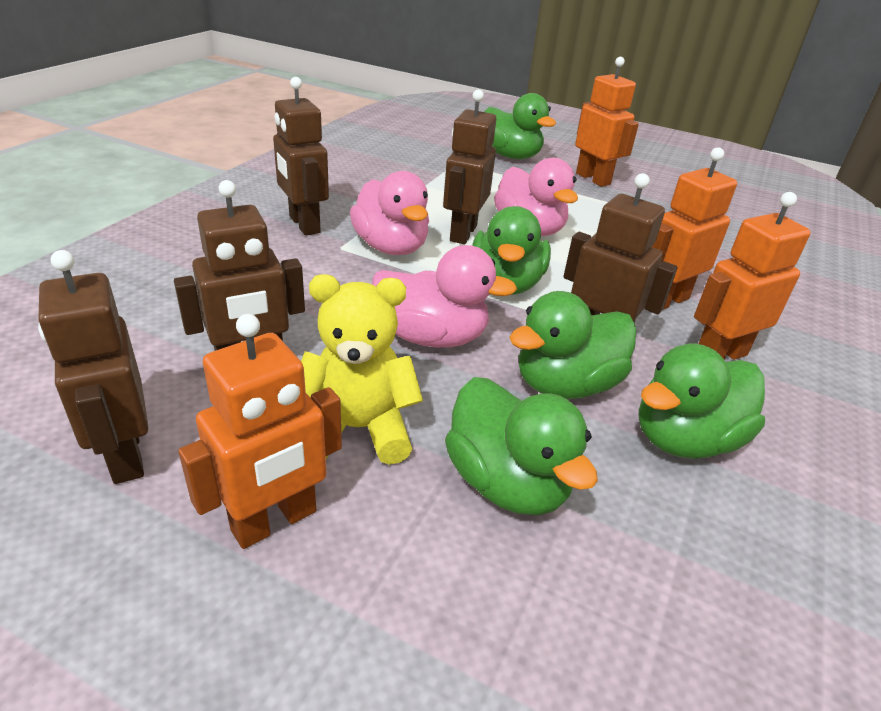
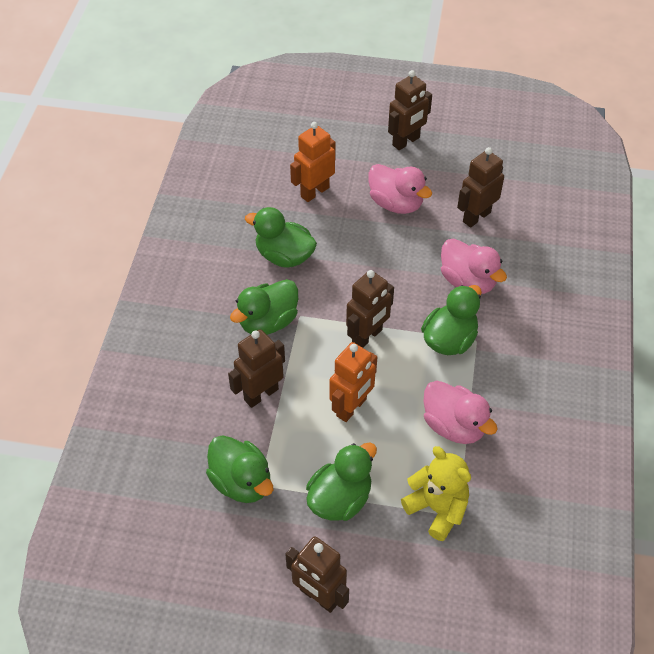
orange robot: [178,314,342,549] [575,57,639,187] [651,147,737,310] [694,192,811,360] = 4 -> [290,122,336,202] [330,342,377,422] = 2

